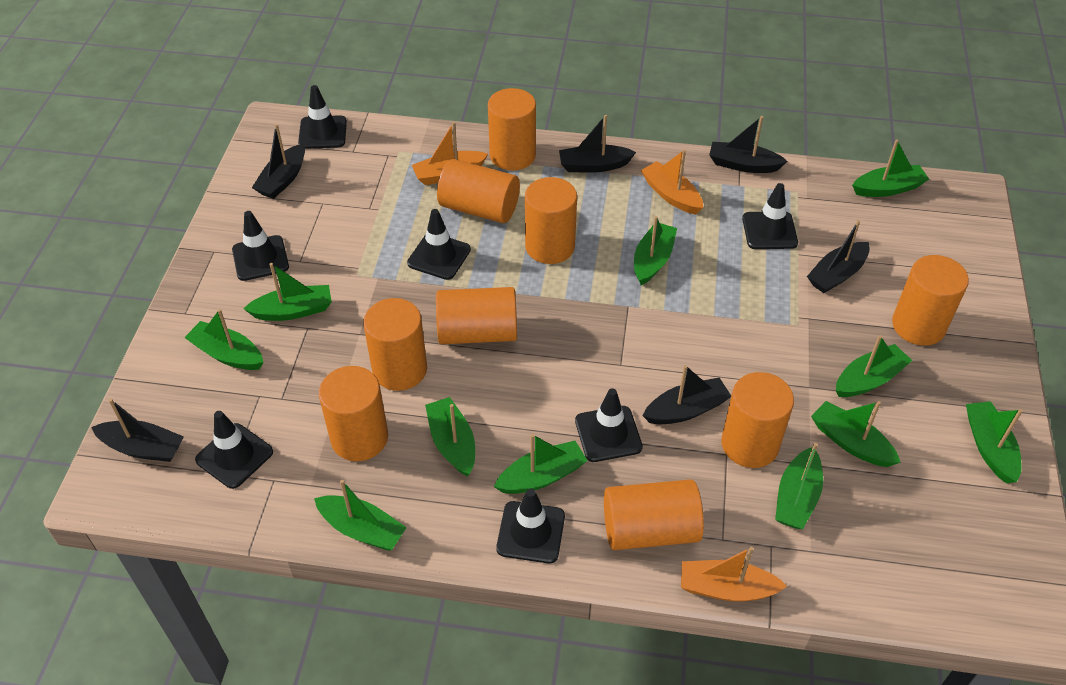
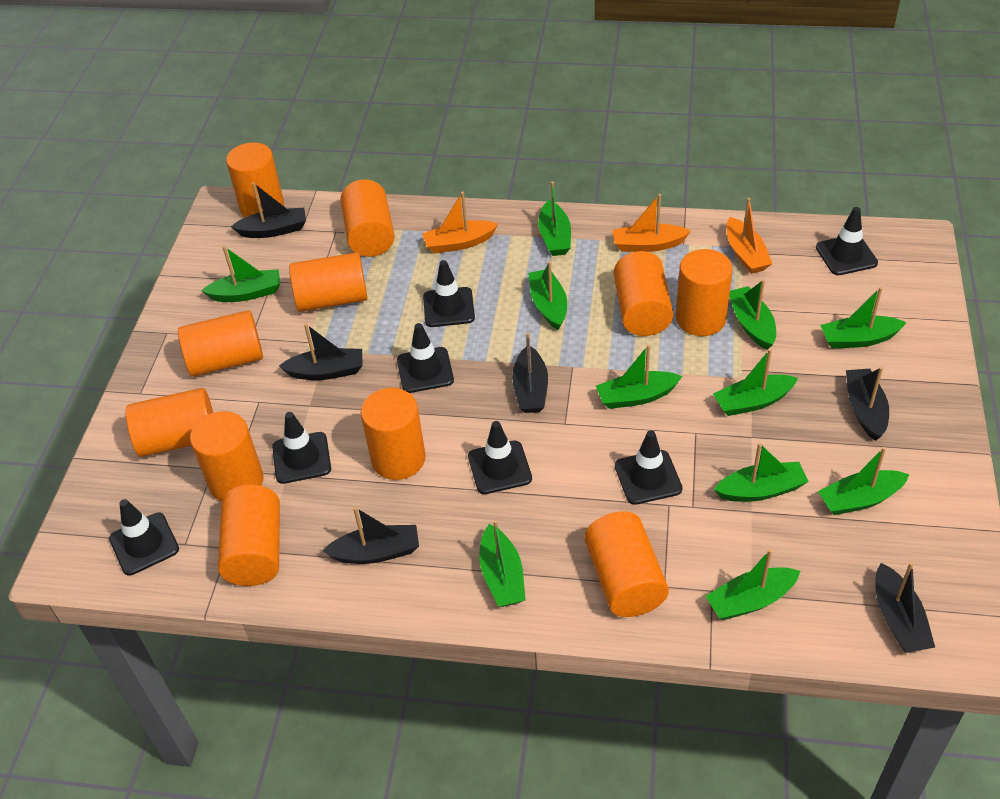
orange cylinder: [319,366,388,461] [363,298,427,391] [436,287,517,344] [437,159,520,223] [488,88,536,171] [525,177,577,264] [604,479,704,550] [721,372,794,468] [892,255,969,346] = 9 -> [126,388,213,457] [178,310,263,377] [190,411,264,501] [218,485,280,586] [226,142,284,217] [289,252,368,312] [340,179,394,257] [361,388,426,480] [585,511,669,617] [614,251,673,336] [676,249,733,336] = 11

